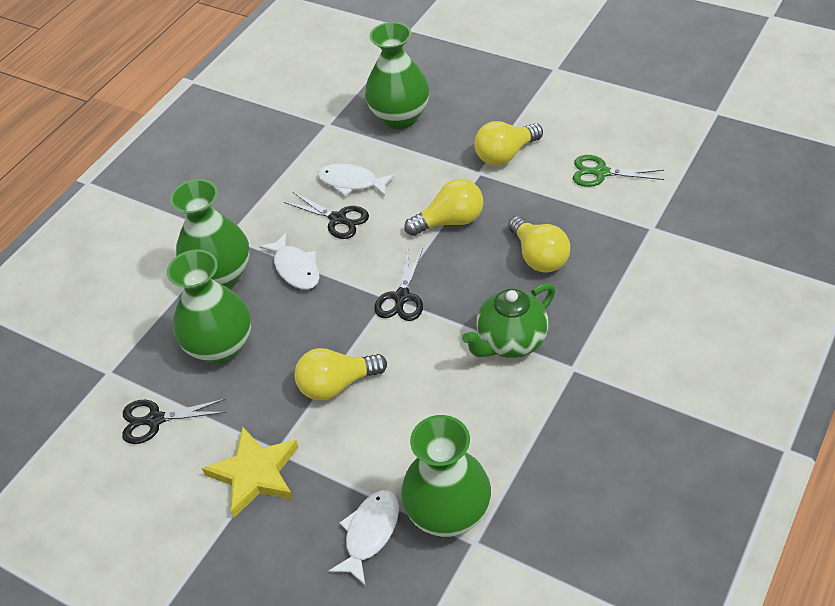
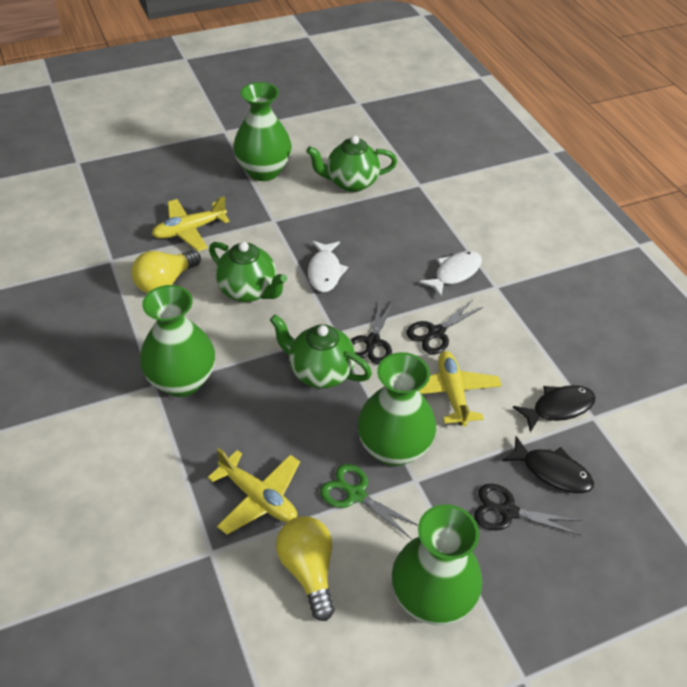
black fish: none = 0 -> [502,436,594,493] [513,385,596,432] = 2
green teapot: [462,283,555,358] = 1 -> [209,242,287,302] [270,314,372,388] [306,135,397,192] = 3
white fish: [259,232,319,290] [318,163,395,196] [328,490,399,585] = 3 -> [308,241,348,292] [419,251,482,297] = 2
yellow light bulb: [294,348,387,401] [404,179,483,236] [475,121,543,166] [508,216,570,273] = 4 -> [131,250,201,293] [276,516,334,621] = 2
yellow plane: none = 0 -> [152,196,230,251] [208,448,300,535] [419,351,502,426] = 3
yellow star: [202,427,299,518] = 1 -> none = 0

